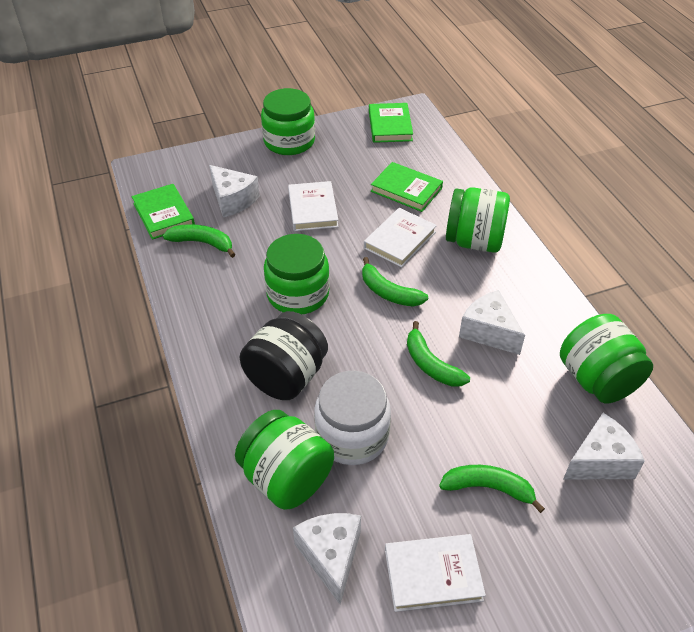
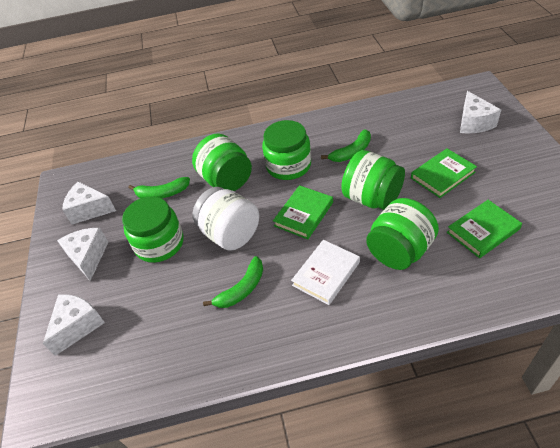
black jar: [240,311,328,400] = 1 -> none = 0
green banana: [163,224,236,258] [362,257,428,307] [407,321,470,387] [439,465,545,513] = 4 -> [128,177,190,198] [203,256,263,308] [321,129,371,162] = 3
white book: [288,181,339,231] [364,208,437,268] [385,534,486,612] = 3 -> [291,240,360,305] = 1

